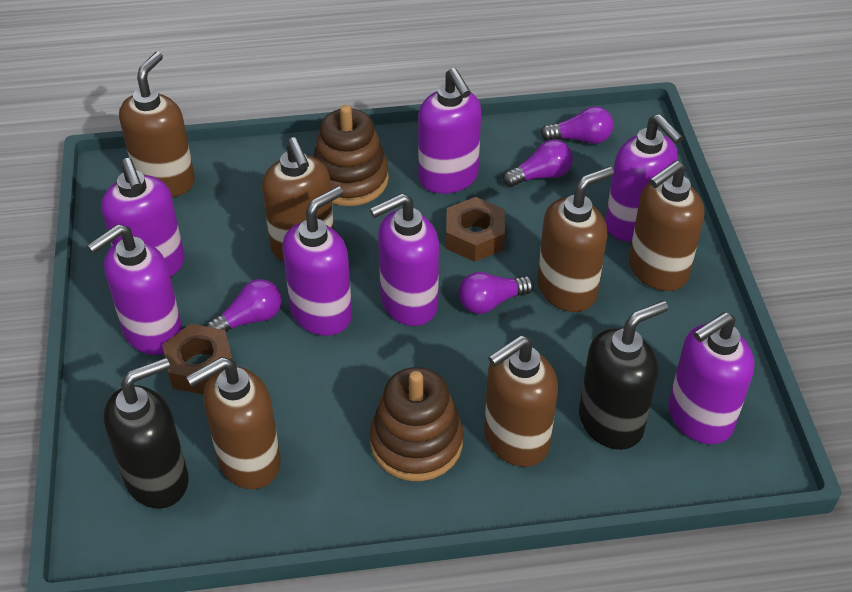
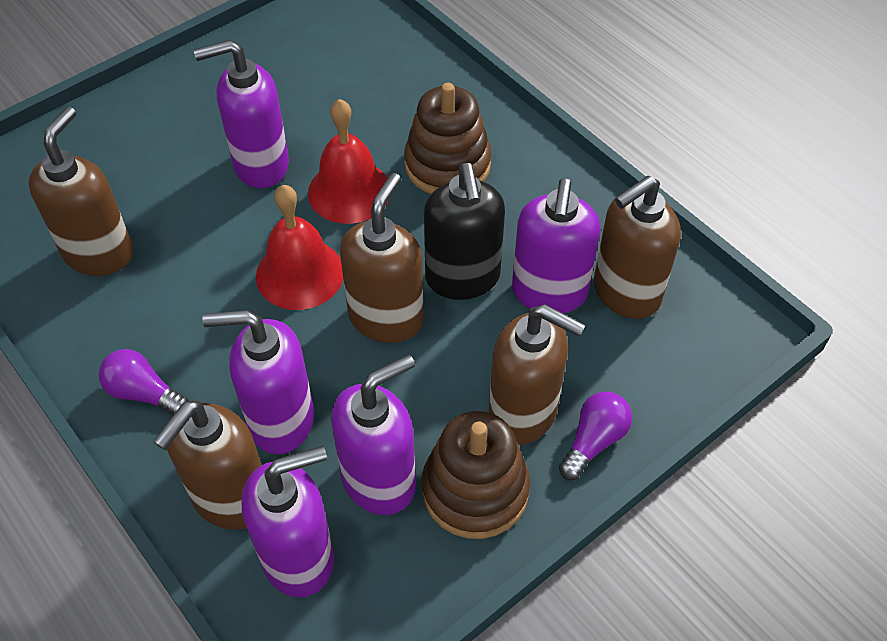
black soap dispenser: [104,357,189,509] [579,301,668,450] = 2 -> [424,163,505,300] = 1
brown nut: [162,324,232,394] [446,197,505,262] = 2 -> none = 0
brown soap dispenser: [119,52,195,197] [186,357,281,489] [262,137,334,262] [484,335,558,467] [537,166,614,312] [629,160,704,291] = 6 -> [28,107,133,276] [153,400,261,530] [340,173,424,343] [489,304,585,445] [594,175,681,319] = 5
purple light bulb: [206,279,282,332] [459,272,534,314] [503,140,573,187] [540,106,613,144] = 4 -> [99,349,189,415] [559,392,632,480] = 2
purple soap dispenser: [87,224,183,355] [101,158,185,277] [282,186,352,336] [370,193,439,326] [418,68,481,194] [605,114,683,242] [668,312,754,444] = 7 -> [194,40,289,188] [202,310,314,454] [241,446,334,597] [331,355,416,515] [512,178,600,314] = 5
red bell: none = 0 -> [256,185,343,310] [308,99,390,224] = 2

